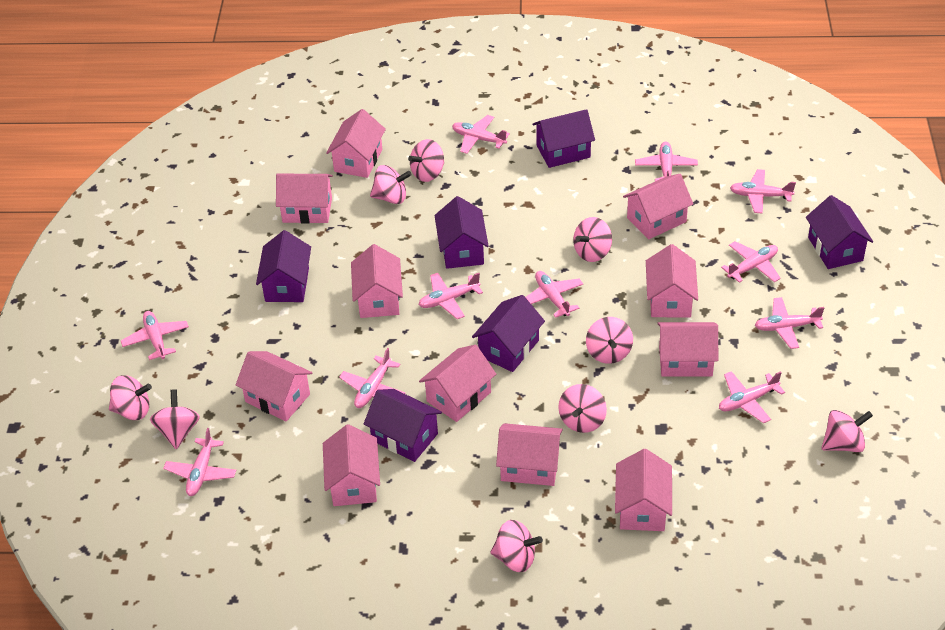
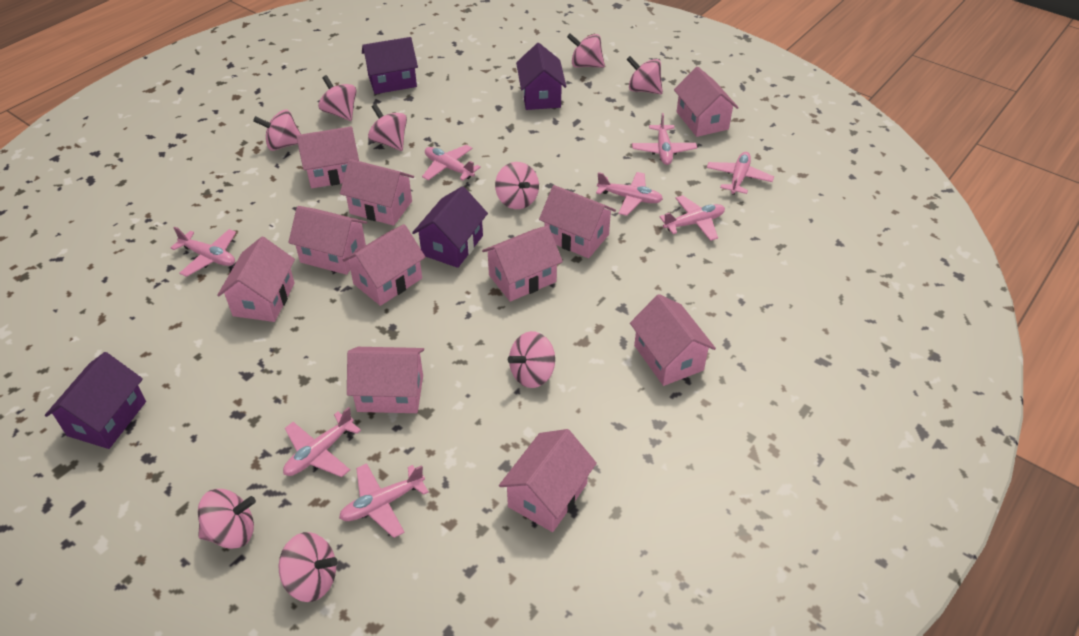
pink plane: [121,311,189,360] [163,428,236,496] [339,348,405,408] [418,273,483,319] [452,115,510,154] [526,271,583,318] [635,142,698,181] [719,371,785,423] [721,241,781,283] [730,169,796,214] [755,297,824,349] = 11 -> [170,226,236,277] [283,407,361,477] [339,463,429,538] [422,145,481,180] [596,172,663,216] [632,113,697,165] [659,195,725,241] [707,152,774,195] = 8
purple house: [256,230,311,302] [364,389,442,462] [434,196,489,269] [472,295,545,372] [532,109,595,168] [806,195,873,269] = 6 -> [45,352,146,449] [362,37,418,94] [412,186,488,268] [516,43,567,110] = 4

